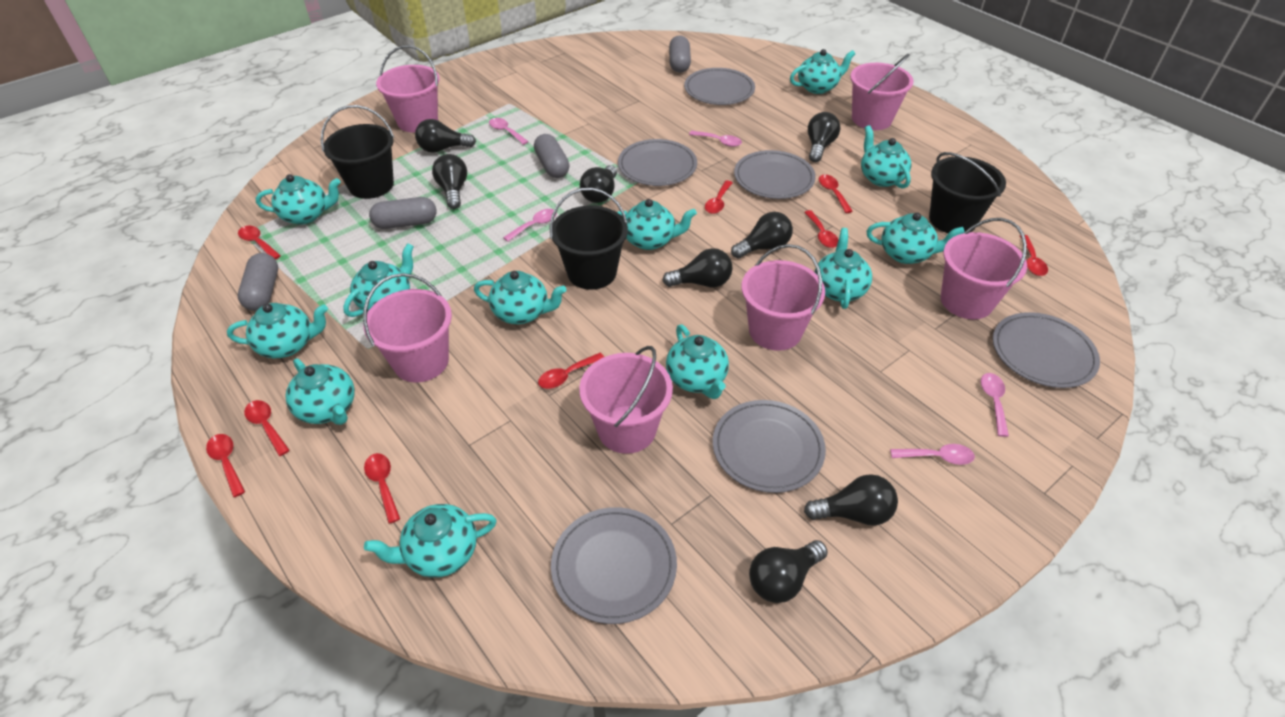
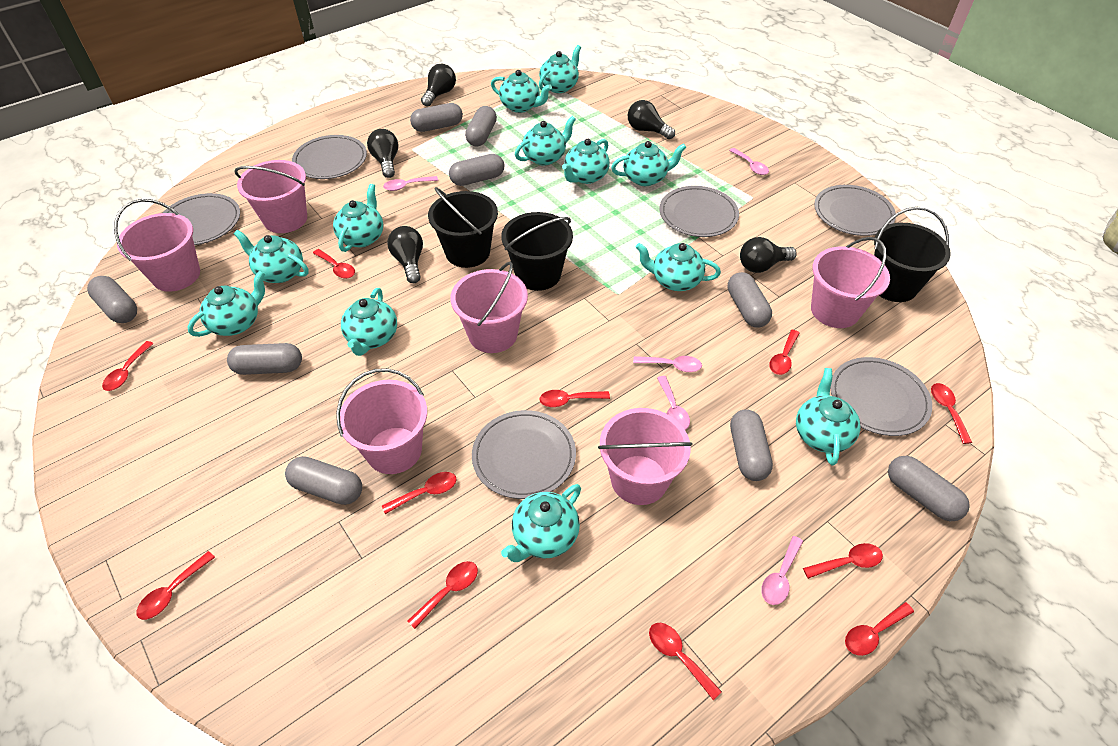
black light bulb: [415,119,476,153] [432,154,467,209] [580,165,617,203] [662,248,733,287] [731,212,793,259] [749,540,828,603] [804,474,898,526] [808,112,840,162] = 8 -> [367,129,398,178] [387,226,423,283] [421,64,456,106] [628,100,675,139] [740,237,797,273] = 5
grey capsule: [238,253,278,311] [369,197,437,229] [534,134,569,178] [669,35,691,73] = 4 -> [87,276,137,323] [227,343,302,375] [285,456,362,505] [410,103,463,132] [449,154,505,186] [465,106,497,146] [728,272,772,328] [730,409,773,481] [888,456,970,521] = 9
red spoon: [206,434,245,497] [238,226,281,260] [244,400,290,456] [364,453,400,524] [538,353,604,389] [705,180,732,214] [804,210,839,248] [819,174,853,213] [1020,235,1048,276] = 9 -> [102,341,154,391] [137,551,215,620] [313,249,355,279] [382,472,457,514] [408,561,478,629] [539,390,610,407] [649,623,722,700] [769,330,800,375] [803,543,883,579] [845,602,914,656] [931,383,972,444] = 11

